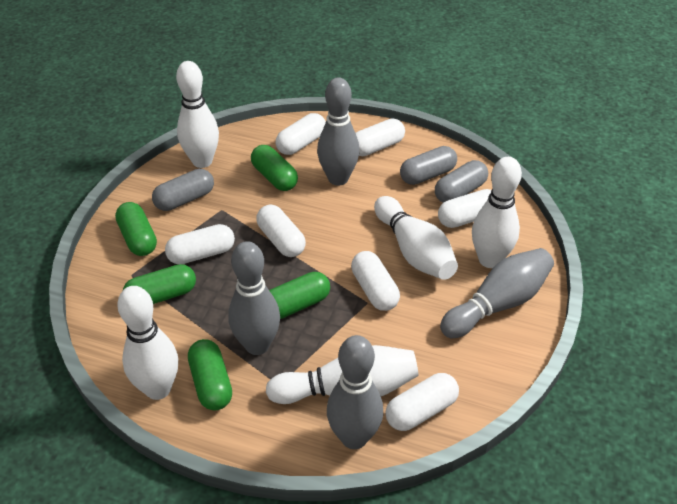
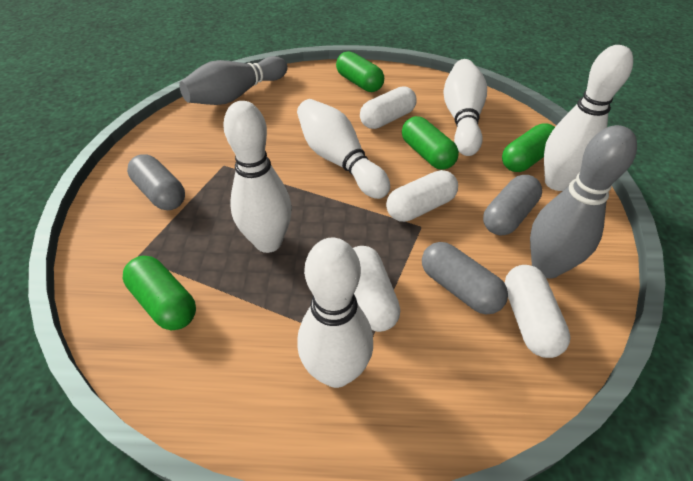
green capsule: [115,202,157,256] [123,264,196,304] [188,339,232,410] [251,145,298,191] [269,272,330,319] = 5 -> [123,256,196,330] [336,51,384,92] [402,116,459,170] [502,123,555,172] = 4
grey bowling pin: [228,241,280,355] [317,77,359,186] [327,335,383,449] [440,248,554,338] = 4 -> [179,56,288,105] [530,125,637,279] = 2
white capsule: [165,224,235,264] [256,205,306,257] [276,113,326,155] [351,251,400,311] [356,119,405,156] [385,373,459,431] [438,189,492,228] = 7 -> [353,246,400,332] [360,86,416,129] [386,170,458,222] [505,265,571,358] = 4

